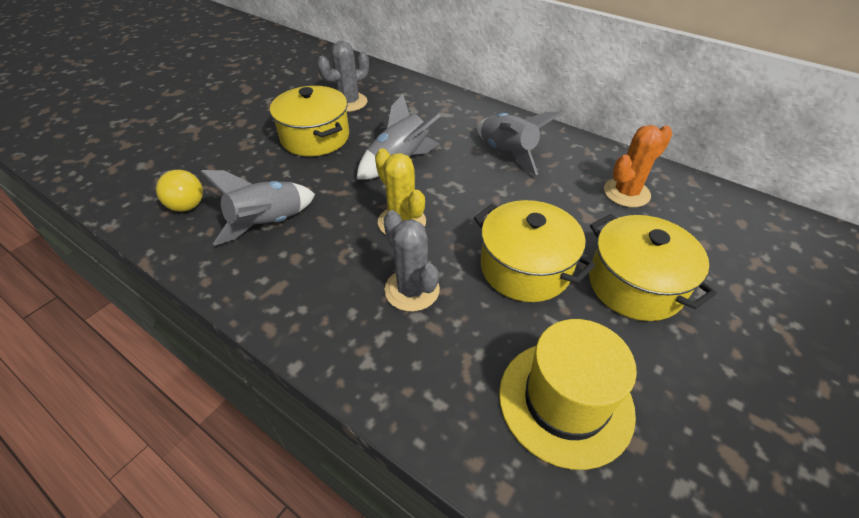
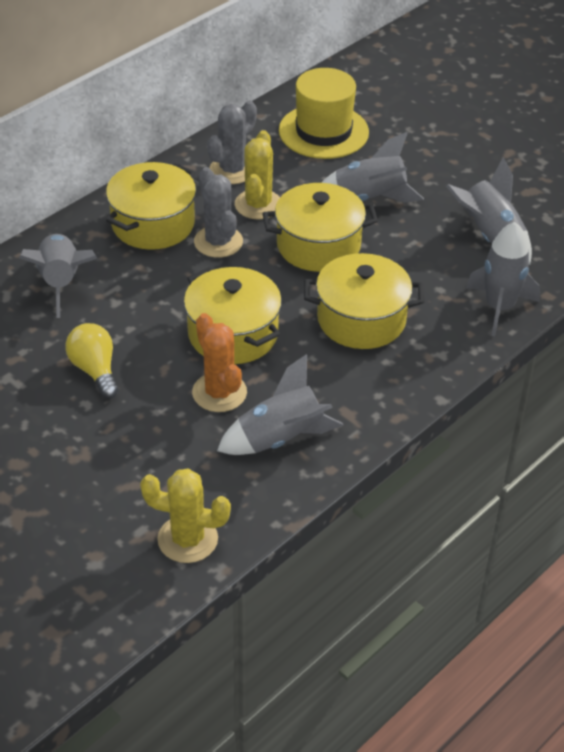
grey rocket: [200,170,315,246] [357,94,440,180] [477,112,561,175] = 3 -> [19,234,98,318] [217,354,343,455] [321,132,424,203] [446,157,532,265] [466,222,540,336] = 5
yellow cactus: [375,149,426,235] = 1 -> [140,469,231,563] [235,130,280,219] = 2
yellow pot: [270,86,349,156] [474,200,595,302] [589,214,717,321] = 3 -> [106,162,196,250] [184,267,282,364] [262,183,378,272] [304,253,424,349] = 4

